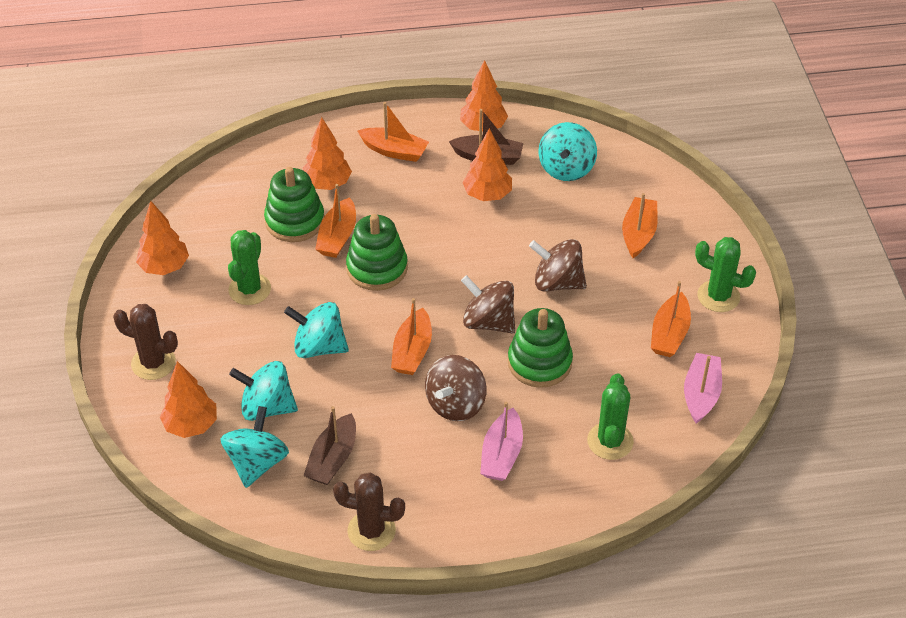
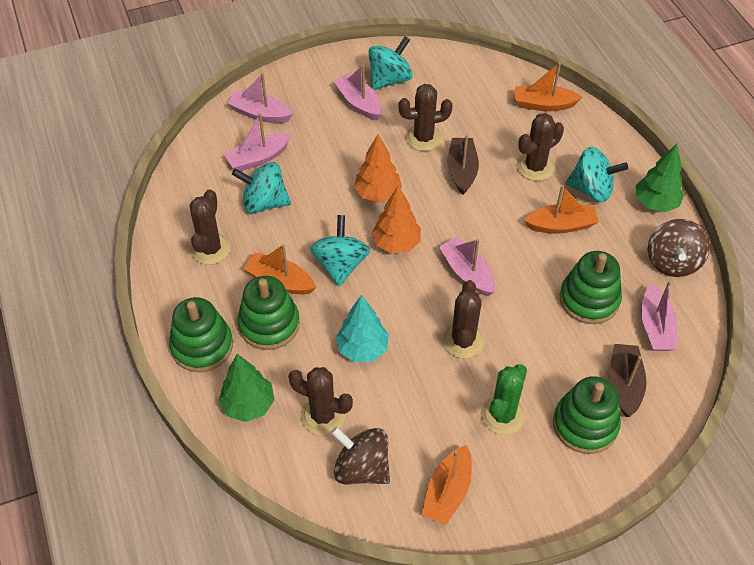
brown cactus: [113,304,178,380] [333,473,405,551] = 2 -> [190,189,231,265] [288,367,353,436] [398,84,453,151] [442,280,485,358] [517,113,564,181] = 5
brown spinning top: [425,355,487,421] [461,275,515,334] [529,239,587,292] = 3 -> [331,427,390,485] [648,219,710,277] = 2
green cactus: [228,230,271,305] [587,373,634,460] [695,237,756,312] = 3 -> [481,364,527,435] = 1
green stacking toy: [264,167,325,242] [346,214,408,291] [508,308,573,388] = 3 -> [169,297,233,372] [238,276,300,350] [553,376,621,454] [560,251,622,324] = 4
green tree: none = 0 -> [218,354,274,422] [636,144,684,212] = 2
orange boat: [315,184,356,258] [357,102,429,162] [391,298,432,375] [622,193,658,258] [651,281,691,357] = 5 -> [243,244,316,294] [421,445,472,525] [515,62,582,111] [524,185,599,234] = 4
orange tree: [136,201,189,275] [160,361,217,438] [303,117,352,190] [460,60,508,132] [462,128,512,201] = 5 -> [354,135,402,202] [372,186,421,254] = 2
pink boat: [480,402,523,481] [684,353,722,423] = 2 -> [224,113,291,171] [228,73,293,123] [334,64,382,120] [439,237,495,296] [641,280,677,351] = 5
turquoise tree: none = 0 -> [336,295,389,362] = 1

